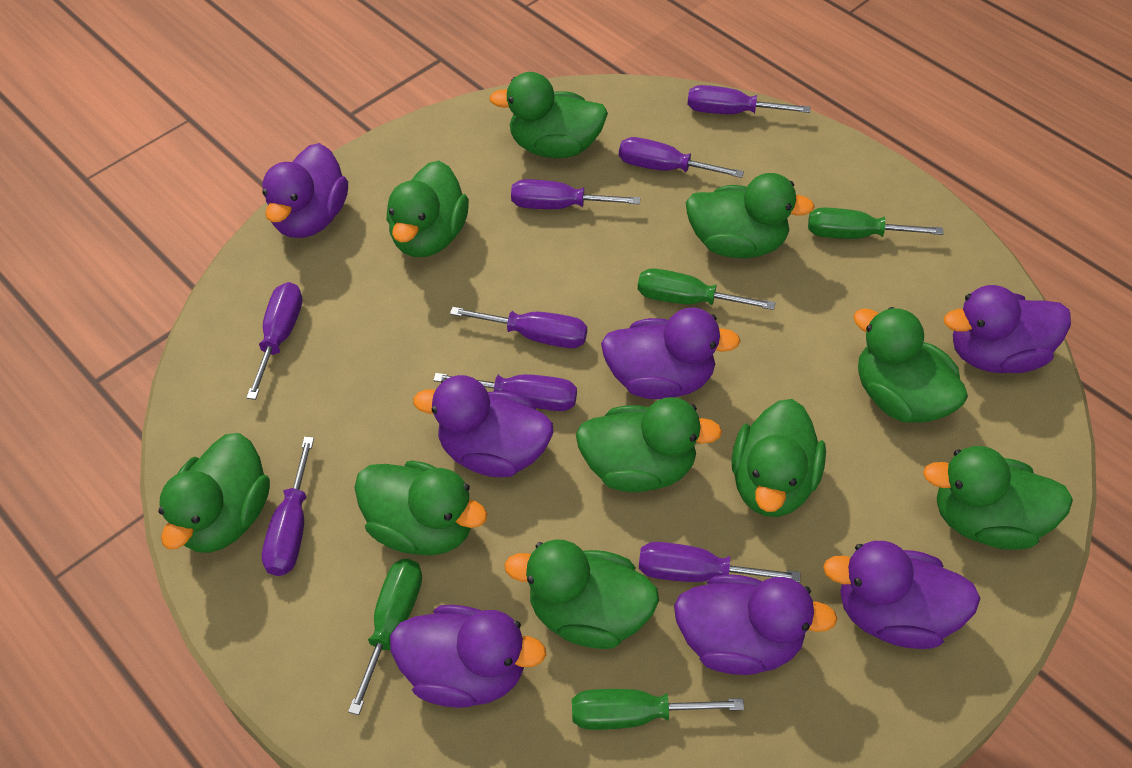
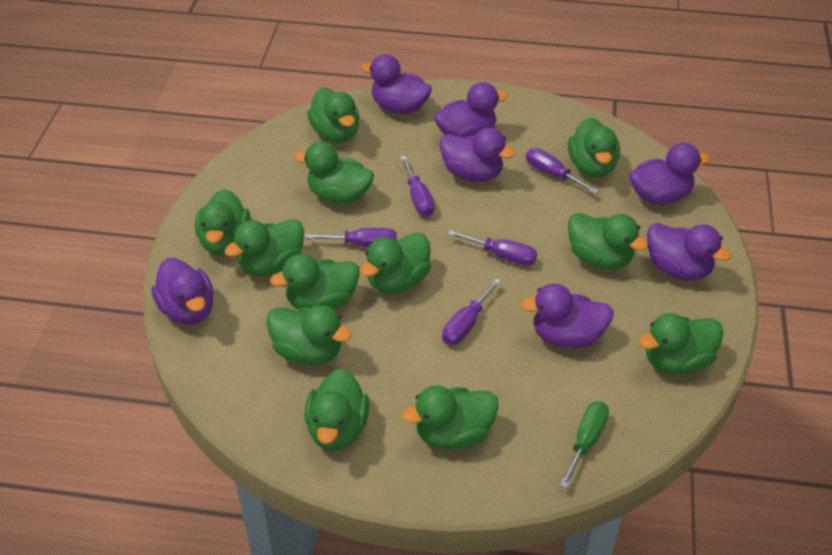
green duck: [159,433,270,553] [354,460,487,556] [387,161,469,257] [489,72,608,158] [505,539,659,649] [576,397,722,492] [686,173,815,258] [731,399,826,517] [853,307,968,423] [923,446,1073,550] = 10 -> [195,189,251,255] [225,219,304,276] [266,305,352,365] [270,254,360,310] [294,141,374,204] [304,368,370,451] [307,87,360,143] [360,233,431,294] [402,385,499,449] [568,117,620,178] [568,213,648,270] [639,313,724,374] = 12
green screwdriver: [348,559,422,715] [572,689,744,730] [638,268,776,310] [808,208,943,239] = 4 -> [560,401,609,489] = 1
purple screwdriver: [246,282,303,400] [262,437,314,576] [433,373,577,411] [450,307,587,348] [511,179,641,209] [619,137,744,178] [639,542,801,583] [687,85,810,114] = 8 -> [305,228,397,248] [400,156,435,217] [442,279,501,345] [448,230,537,266] [526,148,599,194] = 5

